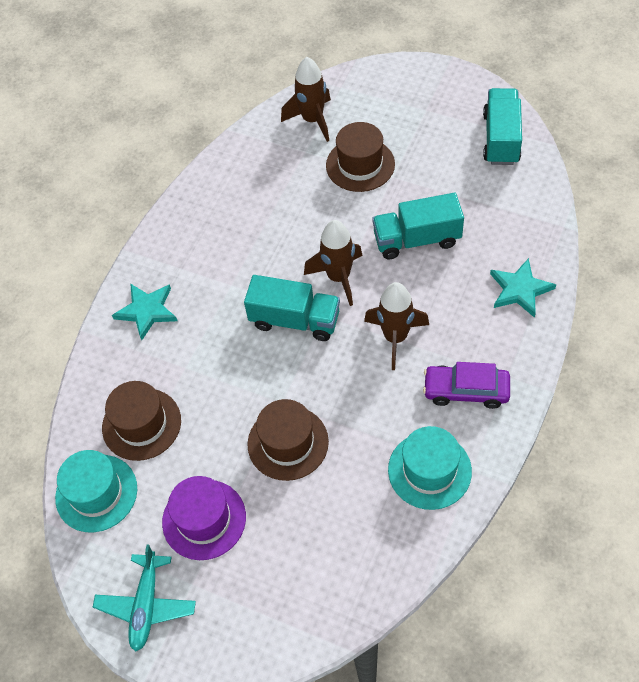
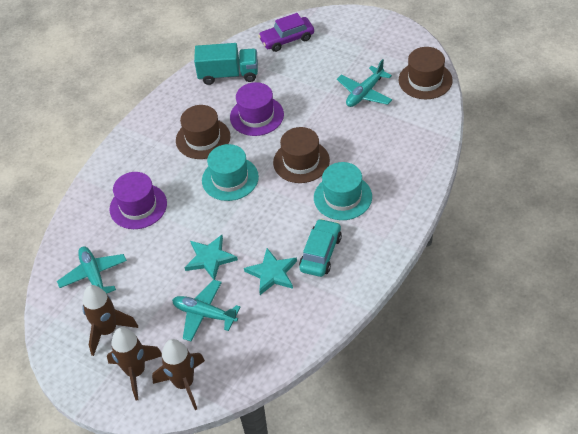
purple hat: [162,476,246,560] = 1 -> [110,172,167,229] [230,82,284,136] = 2
turquoise car: none = 0 -> [299,219,342,277] = 1
turquoise plane: [93,544,196,652] = 1 -> [57,247,127,293] [172,279,240,341] [337,59,392,107] = 3
turquoise truck: [244,275,340,341] [372,193,464,260] [483,88,522,165] = 3 -> [194,43,258,85] = 1

